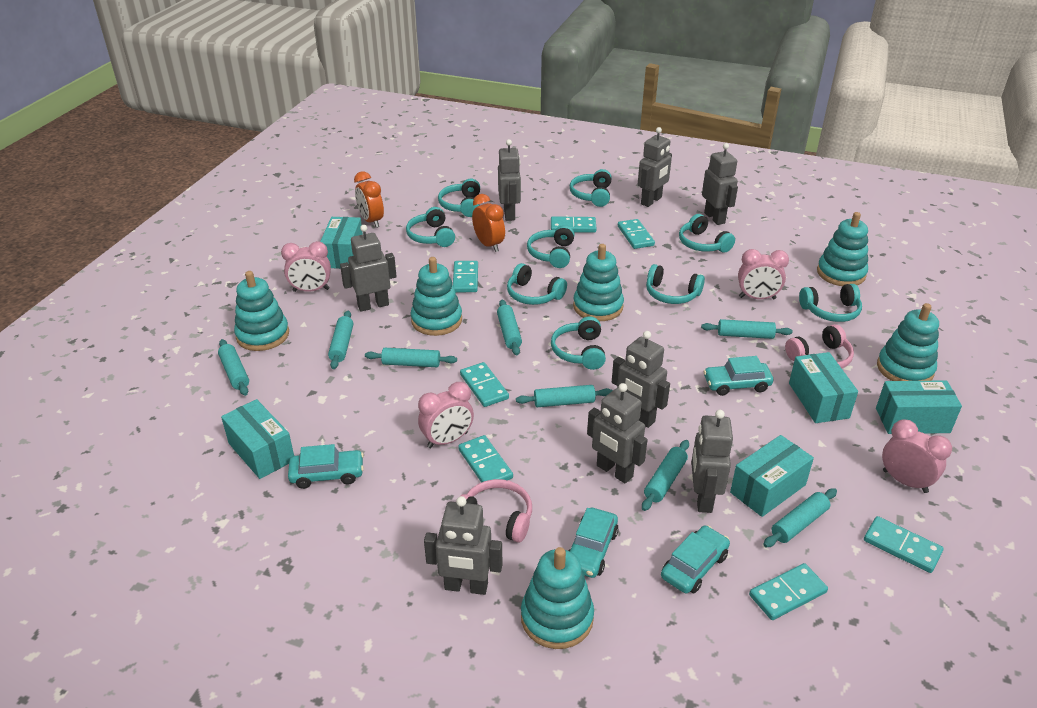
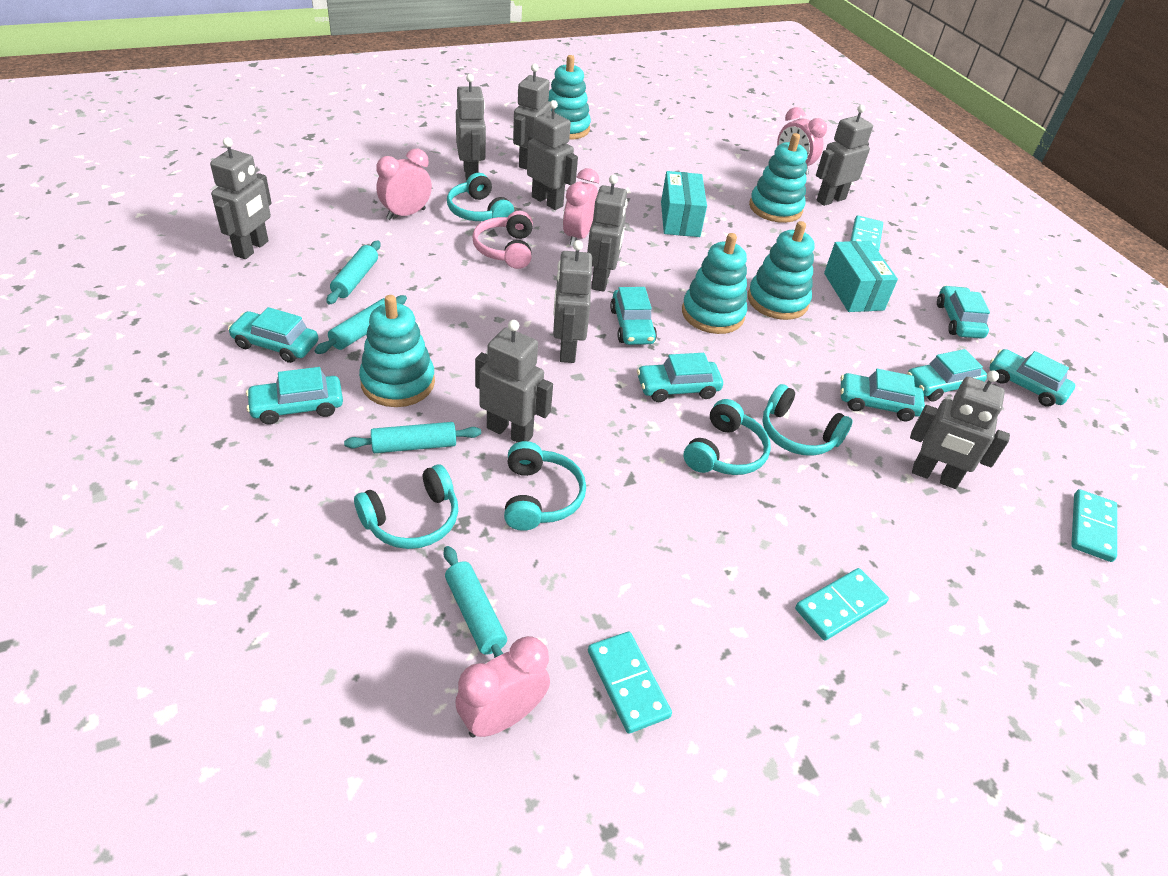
grey robot: [340,225,397,312] [424,496,503,595] [498,139,521,221] [587,383,648,483] [612,331,670,428] [638,127,672,207] [691,410,733,513] [702,143,738,225] = 8 -> [210,138,272,259] [456,74,486,181] [475,320,553,442] [513,64,551,170] [527,100,578,210] [553,240,592,363] [587,175,628,292] [816,105,873,206] [910,371,1010,489] = 9
orange clock: [354,171,384,228] [472,194,505,252] = 2 -> none = 0
pink headphones: [461,479,532,543] [785,324,854,368] = 2 -> [472,211,533,269] = 1
turquoise box: [221,399,294,479] [320,217,363,269] [730,435,814,517] [789,352,858,423] [876,380,962,434] = 5 -> [661,171,707,237] [824,241,898,312] = 2
turquoise car: [288,444,364,489] [568,508,619,578] [661,525,730,593] [703,356,774,396] = 4 -> [228,307,318,363] [246,367,343,425] [610,287,657,345] [637,353,723,402] [840,369,925,421] [907,349,987,402] [937,286,990,339] [989,349,1075,407] = 8
turquoise domino: [453,261,478,292] [458,435,513,483] [460,362,509,407] [551,216,597,233] [618,219,655,249] [749,563,828,620] [864,516,944,573] = 7 -> [588,632,672,734] [795,568,889,641] [850,216,883,252] [1071,489,1117,562] = 4
turquoise headphones: [406,207,455,247] [438,179,480,217] [507,263,567,305] [527,225,575,268] [551,316,606,370] [570,169,612,207] [646,264,705,304] [679,214,735,253] [799,284,862,322] = 9 -> [354,464,458,549] [447,173,514,221] [504,441,586,531] [683,399,771,475] [762,384,853,456] = 5
turquoise rolling pin: [218,339,249,396] [328,311,354,369] [365,348,457,367] [497,300,522,356] [516,385,613,407] [642,440,689,511] [701,319,793,339] [763,488,837,547] = 8 -> [315,295,407,354] [326,241,381,305] [344,422,481,453] [444,546,507,658] = 4
turquoise stacking toy: [234,271,289,351] [411,257,462,336] [521,547,594,649] [573,244,624,321] [817,212,868,286] [877,303,939,381] = 6 -> [359,295,435,407] [548,55,591,140] [682,233,747,334] [748,221,814,320] [749,133,807,223] = 5

